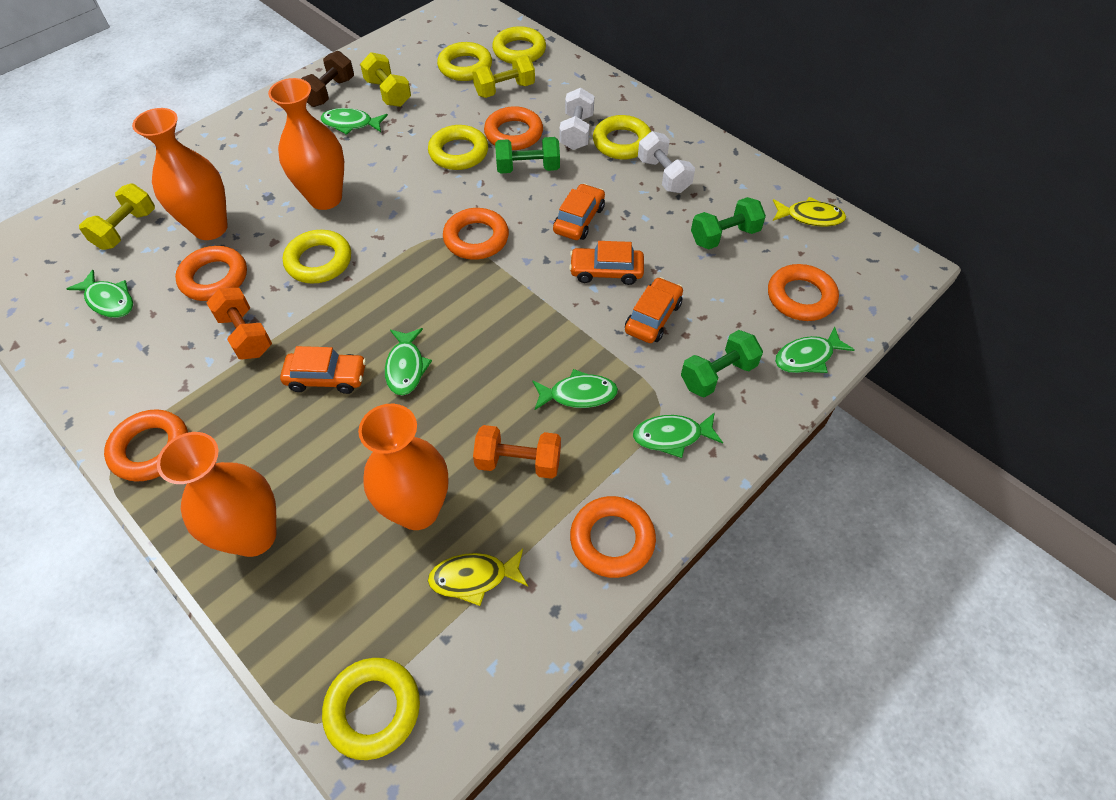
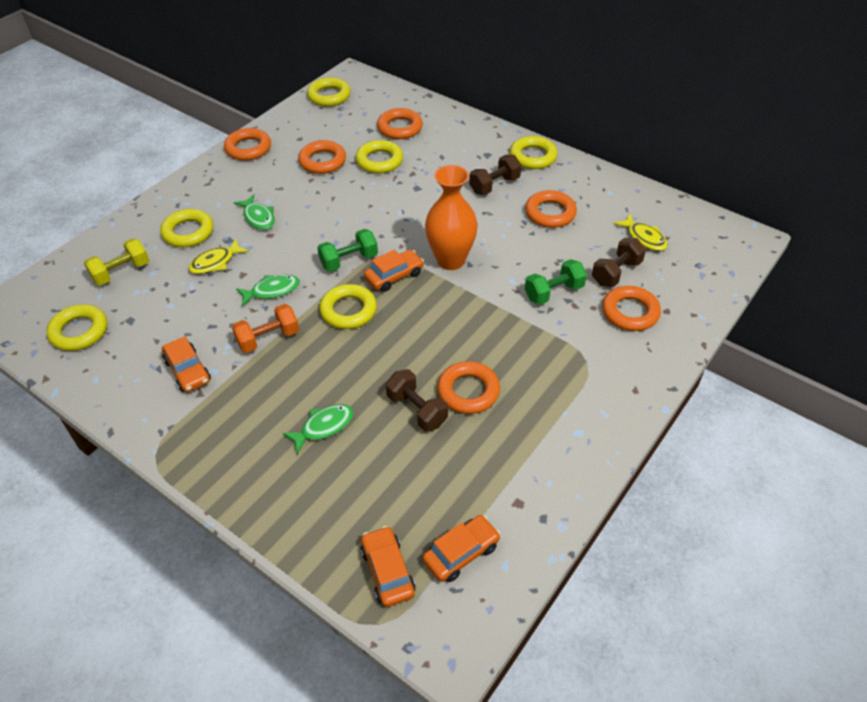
brown dumbbell: [301,51,354,107] = 1 -> [386,369,448,432] [469,155,521,195] [592,238,646,287] = 3
green dumbbell: [495,137,560,174] [681,330,763,398] [691,197,766,250] = 3 -> [317,229,378,272] [525,259,587,305] = 2
green fish: [66,270,133,318] [321,108,388,135] [385,328,432,395] [532,369,618,410] [633,412,723,458] [775,326,855,373] = 6 -> [234,194,275,230] [236,275,300,306] [283,404,354,454] = 3
orange dumbbell: [206,288,272,359] [473,425,561,479] = 2 -> [232,304,299,353] = 1
orange vase: [132,108,228,240] [157,432,277,557] [268,78,344,210] [358,404,449,530] = 4 -> [425,165,478,270] = 1
white dumbbell: [559,88,594,150] [638,131,695,193] = 2 -> none = 0
yellow dumbbell: [79,184,155,250] [360,52,411,107] [472,55,535,98] = 3 -> [84,238,149,285] = 1

